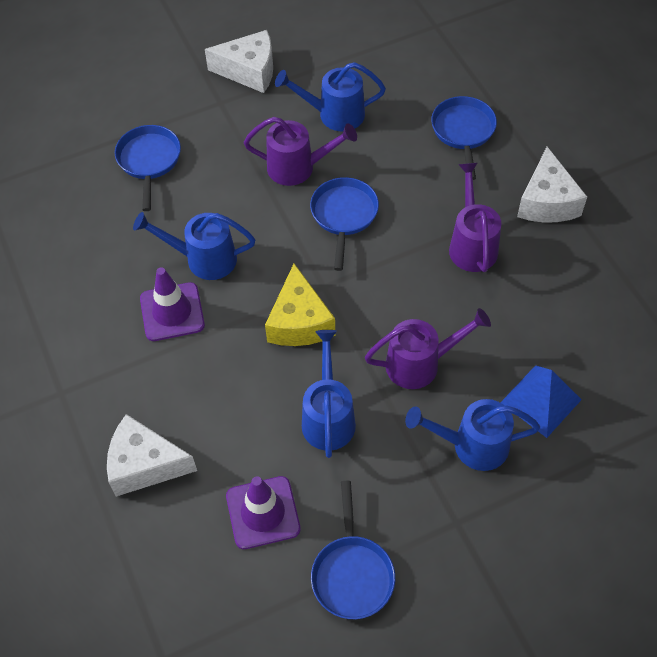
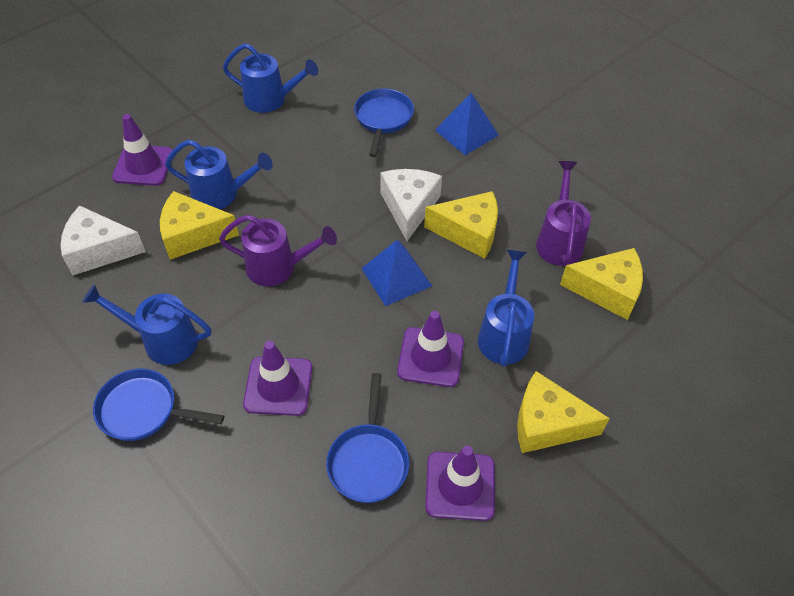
blue pan: [115,125,181,211] [310,177,379,271] [311,481,395,619] [431,96,497,180] = 4 -> [93,369,224,441] [326,373,409,503] [354,89,414,157] = 3
blue pyramid: [500,365,582,438] = 1 -> [361,240,432,306] [435,93,499,155] = 2
purple traffic cone: [140,267,205,341] [226,476,301,549] = 2 -> [112,114,172,186] [243,341,312,416] [397,311,464,387] [426,446,495,521] = 4
purple watering can: [244,117,357,186] [365,308,491,389] [449,163,501,272] = 3 -> [219,215,337,286] [536,161,591,266] = 2
white cheese: [107,414,197,497] [205,30,273,93] [517,147,587,222] = 3 -> [60,206,146,276] [380,169,442,241] = 2
yellow cheese: [265,264,335,346] = 1 -> [160,191,239,260] [424,191,498,259] [517,371,610,453] [560,248,643,320] = 4

